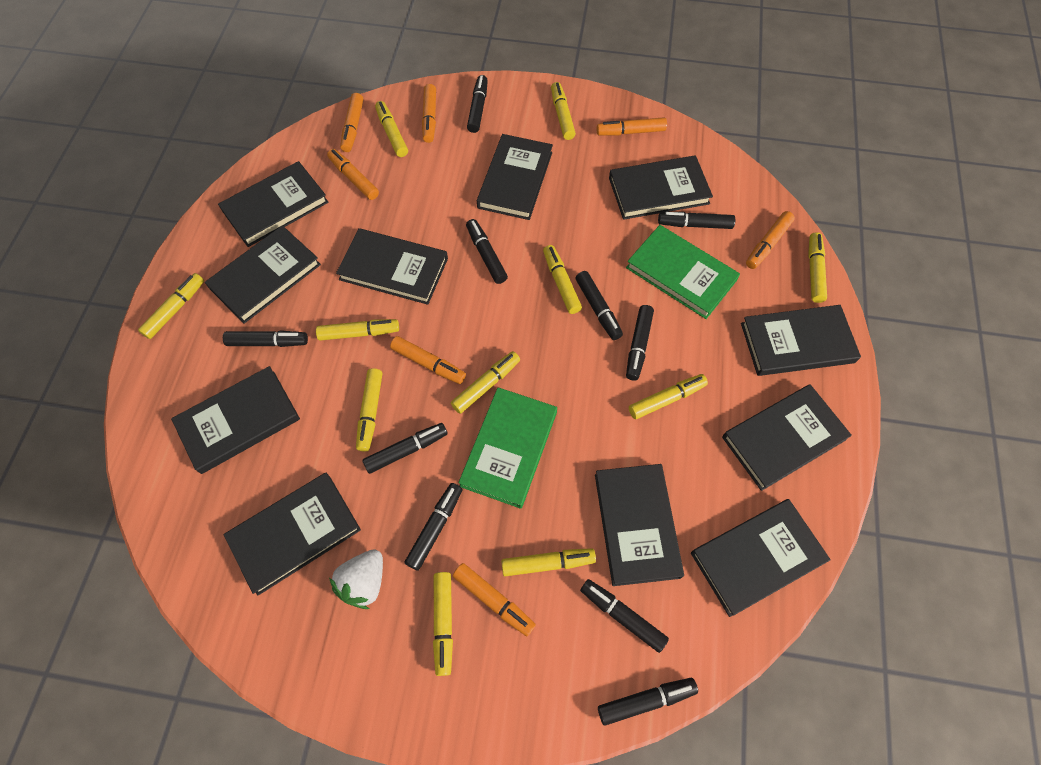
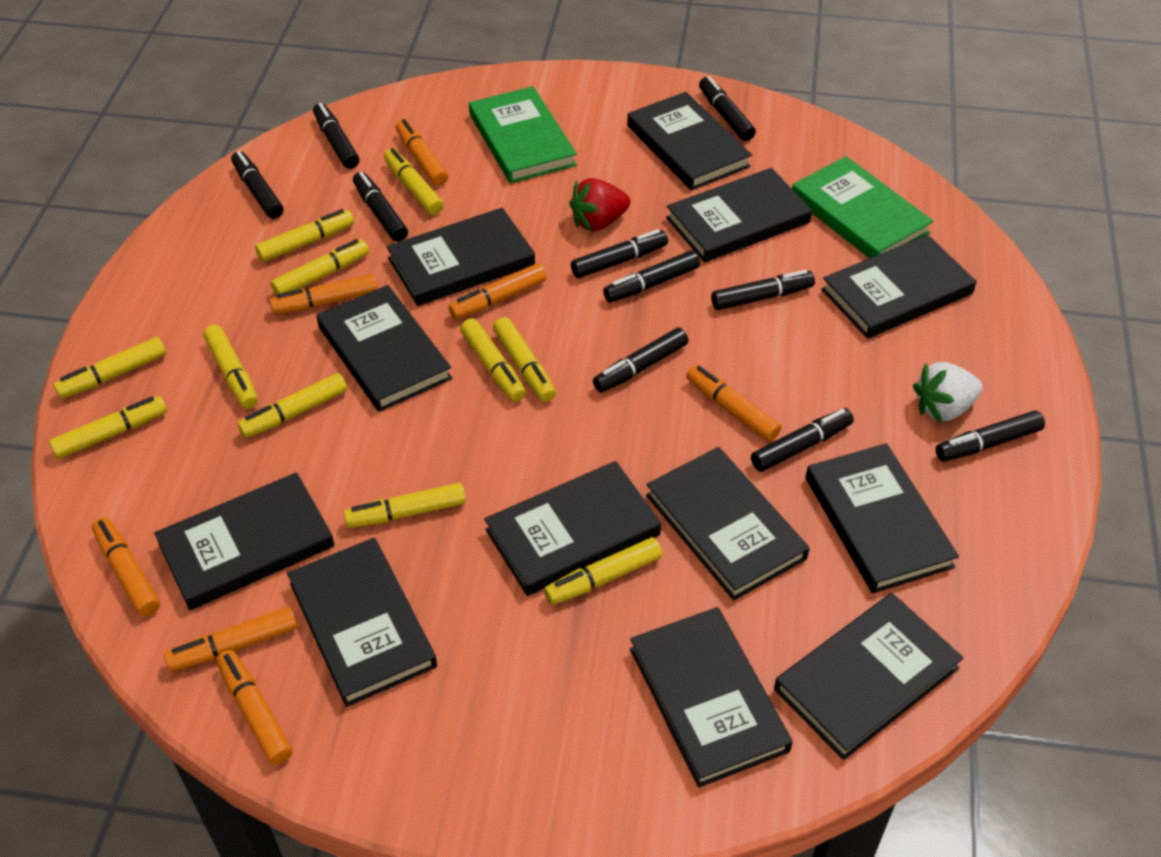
black book: [171,366,300,474] [205,225,321,324] [218,161,329,247] [224,473,361,595] [336,228,448,305] [477,134,553,220] [595,464,684,586] [609,155,713,220] [691,499,831,617] [722,384,852,491] [741,305,861,376] = 11 -> [154,472,335,610] [287,538,437,707] [317,285,452,412] [386,208,535,306] [484,461,661,596] [627,92,752,191] [630,607,793,788] [646,447,810,601] [666,168,812,262] [774,593,963,760] [806,443,959,593] [821,235,977,339] = 12
red strawberry: none = 0 -> [569,178,630,231] = 1

